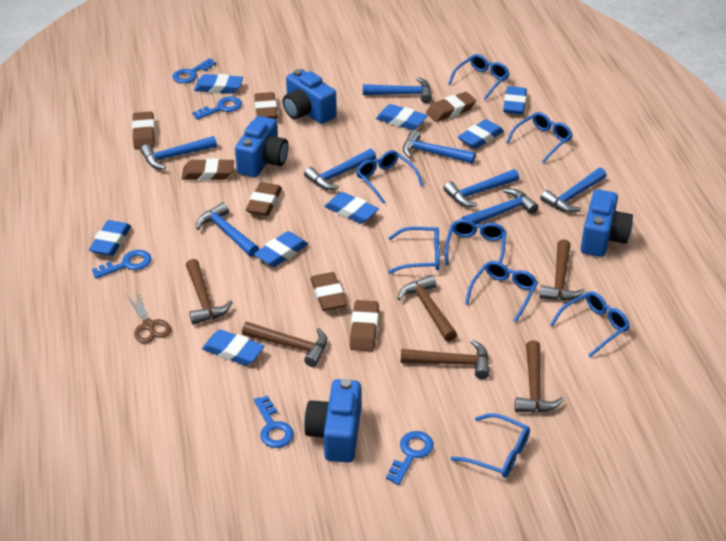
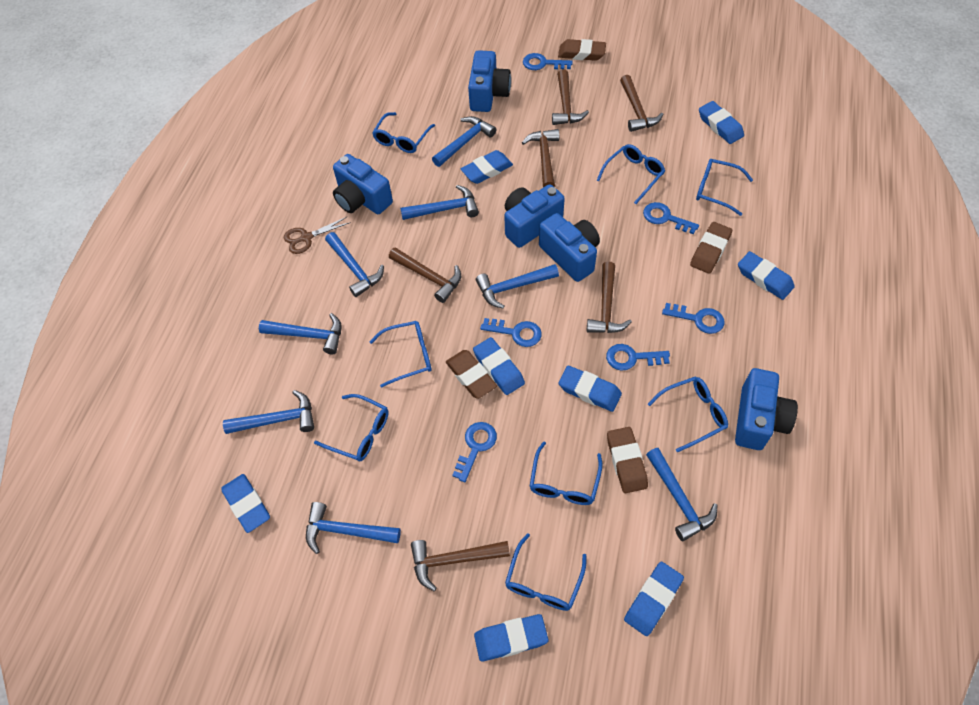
blue camera: [235,116,288,177] [283,69,337,124] [304,379,361,463] [581,189,633,257] = 4 -> [333,154,393,214] [468,50,511,112] [504,184,565,248] [539,213,600,282] [735,368,798,450] = 5
blue key: [92,250,152,279] [173,58,216,84] [192,96,242,120] [254,395,294,448] [386,431,434,485] = 5 -> [452,422,497,482] [480,318,542,347] [523,53,573,70] [606,344,670,371] [643,202,699,234] [662,303,725,334] = 6
brown eraser: [132,111,155,150] [181,158,234,181] [246,182,282,216] [254,92,278,119] [311,272,347,311] [350,300,379,351] [426,92,476,122] = 7 -> [446,350,497,399] [558,39,606,61] [607,427,648,493] [690,222,732,274] = 4

